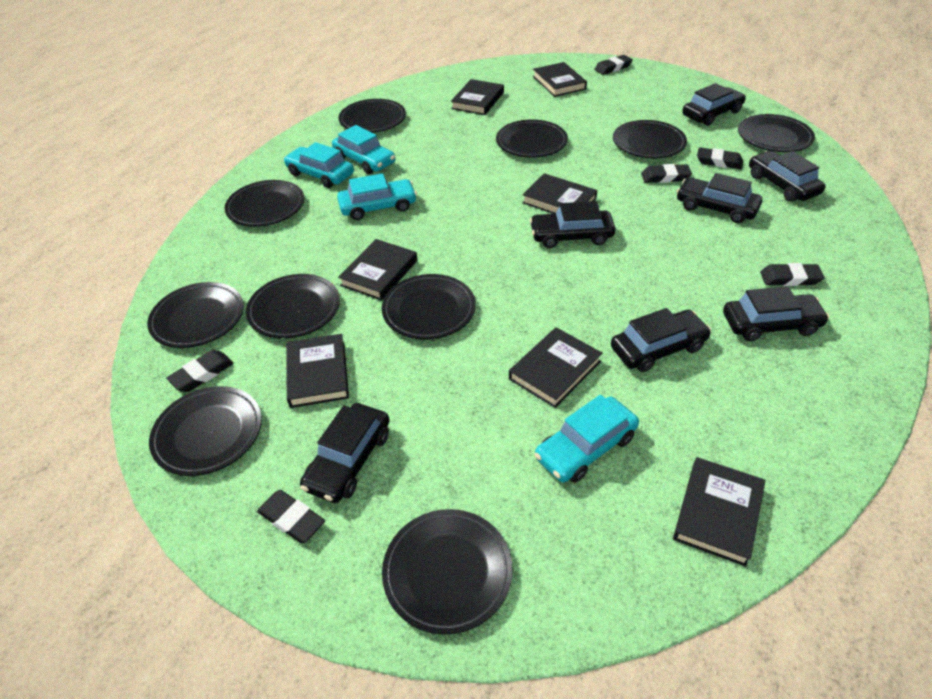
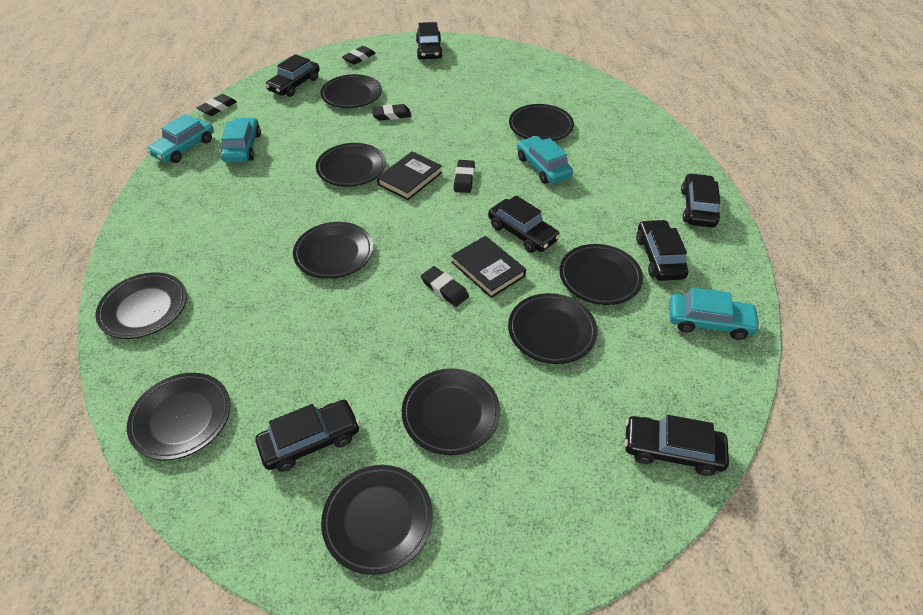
black book: [286,334,349,408] [338,239,417,301] [451,79,504,115] [509,327,602,408] [522,173,597,214] [533,62,587,97] [673,457,765,567] = 7 -> [377,151,442,200] [451,236,526,298] = 2
black eraser: [166,350,234,392] [257,490,325,543] [594,55,633,75] [641,164,692,183] [697,147,743,169] [760,263,825,286] = 6 -> [197,94,237,116] [342,46,375,65] [372,104,411,121] [421,266,469,307] [454,160,475,193] = 5

